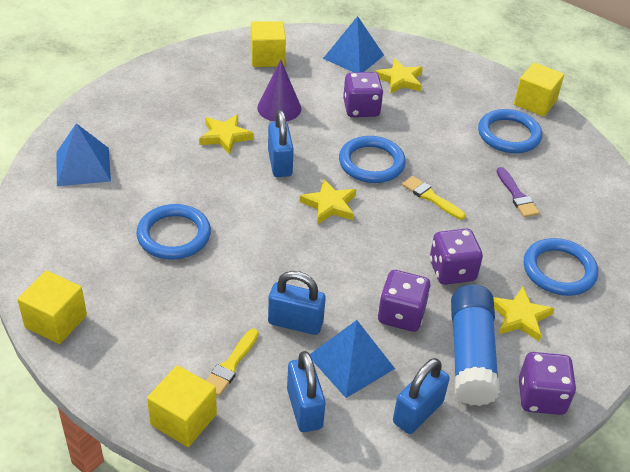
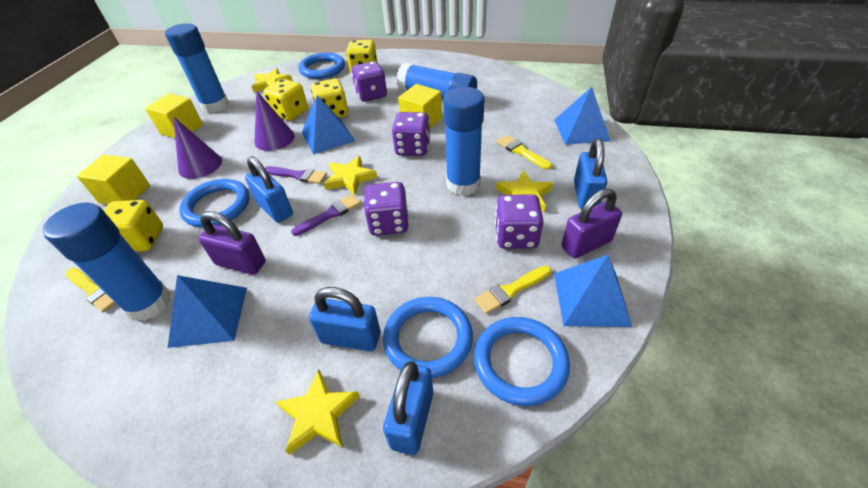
blue glue stick: [451,285,500,406] = 1 -> [43,203,171,321] [165,23,229,113] [397,63,477,99] [443,87,484,196] = 4
blue pyramid: [57,123,111,186] [310,320,395,398] [323,16,384,72] = 3 -> [168,275,247,348] [302,95,355,154] [554,87,610,145] [554,255,632,327] = 4
purple brush: [497,167,540,218] = 1 -> [265,166,327,184] [291,194,361,236] = 2
purple cone: [257,60,301,122] = 1 -> [173,116,222,179] [255,91,295,151] = 2
purple padlock: none = 0 -> [198,211,266,275] [562,188,622,258] = 2
yellow brush: [206,329,259,396] [402,176,466,220] = 2 -> [65,268,116,313] [474,266,551,314] [497,135,552,170] = 3
yellow cube: [17,271,87,344] [147,365,217,447] [251,21,286,67] [514,63,564,117] = 4 -> [77,154,150,205] [145,93,203,138] [398,84,442,129] = 3
yellow dice: none = 0 -> [104,200,163,252] [263,79,308,121] [311,78,348,117] [346,40,377,73] = 4

